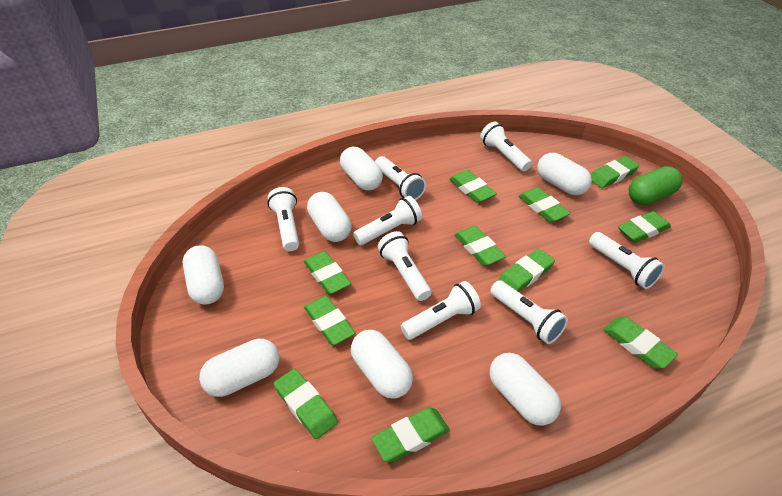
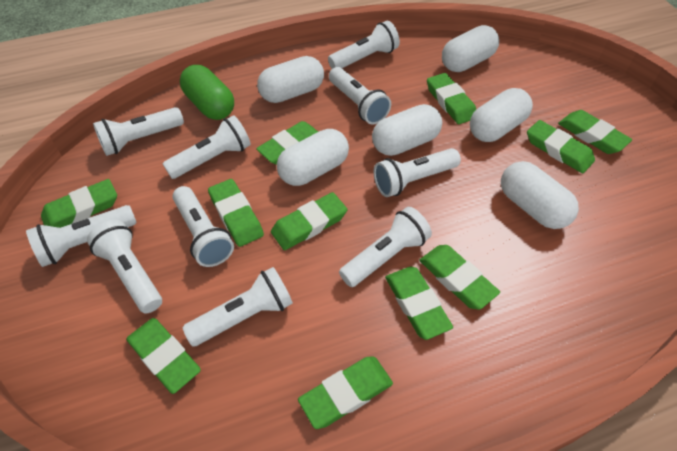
white capsule: [183,245,224,304] [199,339,279,397] [307,192,351,242] [340,147,383,191] [351,330,413,398] [490,353,561,426] [537,153,592,195] = 7 -> [257,56,324,103] [277,129,349,186] [372,104,442,156] [442,25,499,72] [470,88,533,142] [501,161,579,229] = 6
white flashlight: [268,187,299,251] [353,196,422,245] [375,156,426,200] [378,231,431,301] [401,281,481,340] [480,122,532,171] [490,280,568,344] [589,232,665,289] = 8 -> [26,205,137,267] [87,220,162,313] [93,107,184,156] [163,115,251,179] [172,186,234,267] [183,267,293,346] [328,21,400,69] [329,67,391,125] [339,207,432,287] [374,148,461,197] = 10

